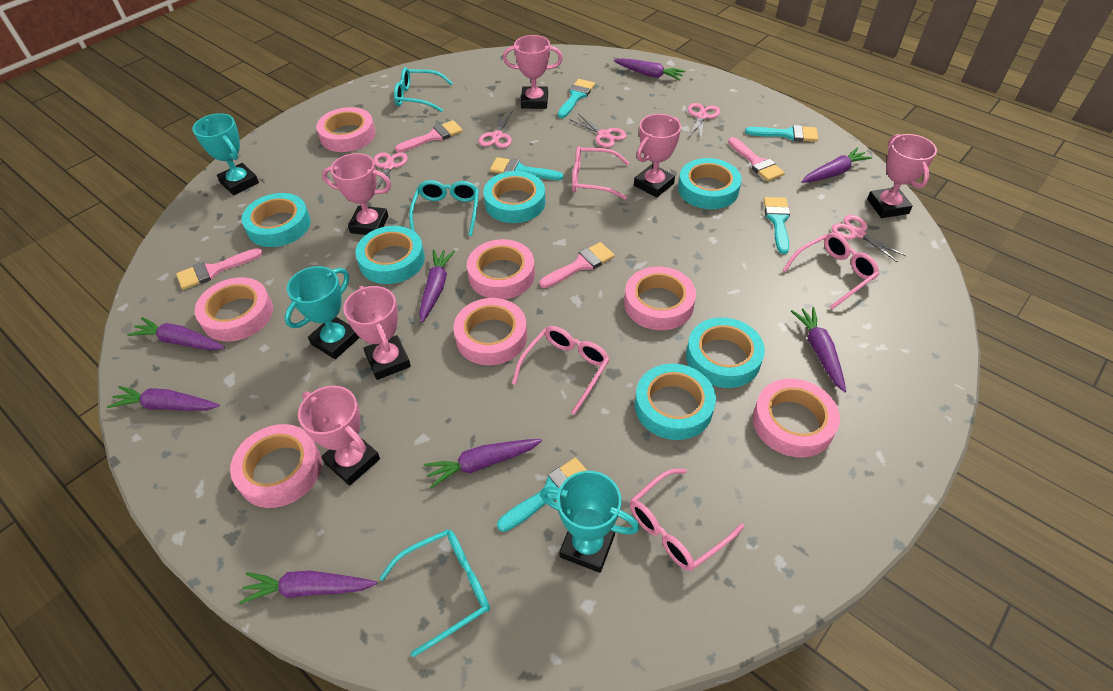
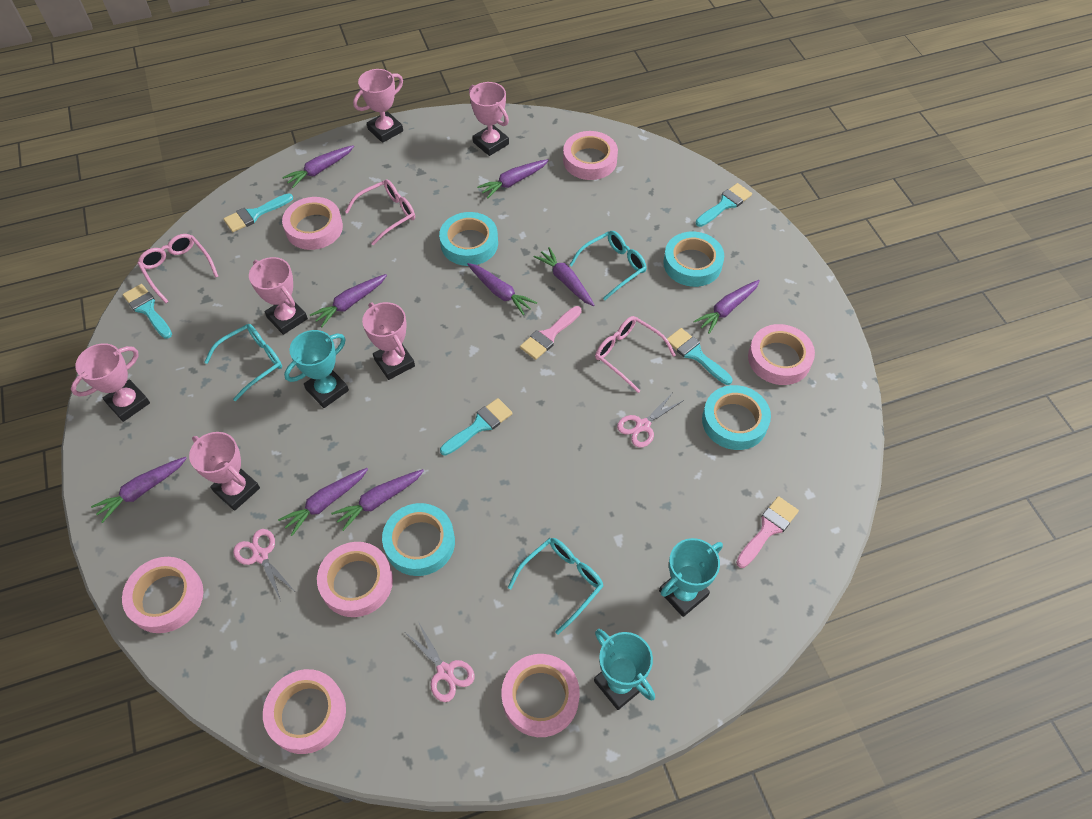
pink brush: [176,248,263,290] [395,120,463,152] [539,242,615,288] [728,137,785,181] = 4 -> [520,306,582,360] [736,496,799,568] = 2
pink glasses: [512,326,610,415] [572,146,629,200] [630,469,744,571] [783,233,880,310] = 4 -> [137,234,219,303] [345,180,415,245] [595,316,676,393] = 3
pink scissors: [373,152,408,195] [479,111,512,148] [569,114,627,148] [688,103,720,140] [831,215,906,263] = 5 -> [233,529,294,601] [406,623,475,702] [617,392,684,448] = 3
purple carrot: [107,386,220,411] [127,317,225,350] [239,571,377,604] [419,249,455,323] [424,439,542,488] [614,58,686,80] [791,307,846,392] [801,147,872,183] = 8 -> [91,457,187,523] [278,468,368,536] [282,145,354,188] [310,274,387,327] [331,469,424,531] [467,263,537,316] [477,159,549,199] [534,247,594,306] [693,280,760,334] = 9
turquoise tape: [241,193,311,247] [355,226,425,284] [483,171,545,223] [635,364,716,440] [678,158,742,209] [686,318,765,388] = 6 -> [382,503,455,576] [439,212,498,266] [663,232,724,287] [702,385,771,450] = 4

